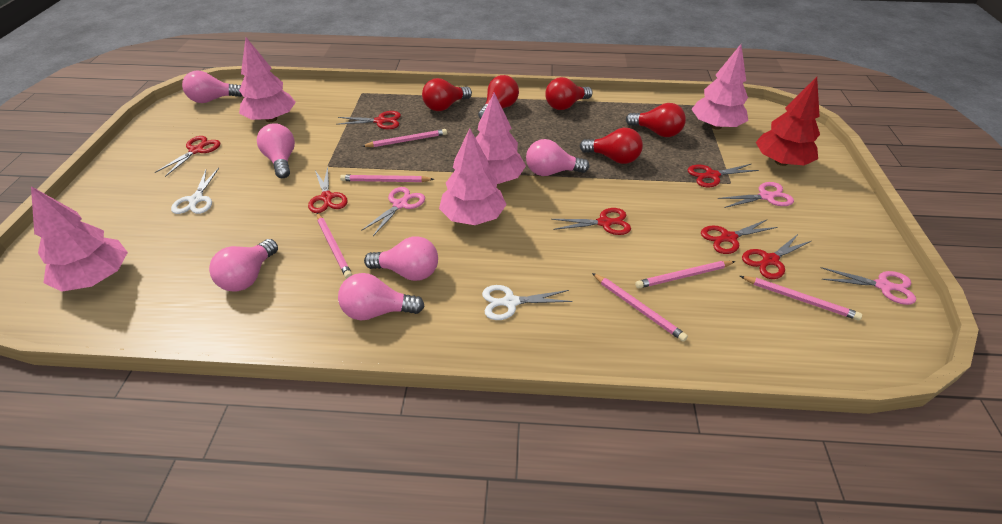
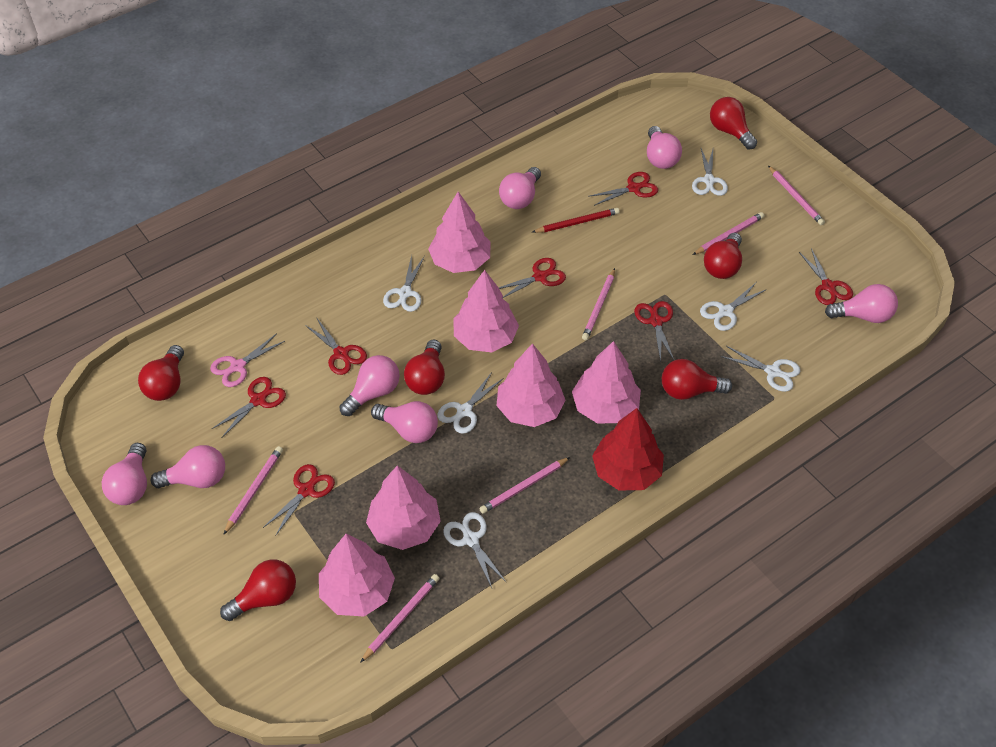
pink light bulb: [182,71,243,103] [209,239,278,292] [257,123,295,178] [338,273,424,320] [364,236,438,281] [526,139,589,176] = 6 -> [102,443,147,505] [151,445,225,488] [339,355,400,416] [371,401,438,443] [499,167,541,209] [647,126,682,169] [825,284,898,323] = 7
pink scissors: [361,187,425,236] [718,182,794,208] [820,267,916,305] = 3 -> [210,333,285,387] = 1
pink tree: [31,186,128,292] [239,37,296,122] [439,128,507,225] [476,92,526,184] [692,44,748,130] = 5 -> [319,534,395,616] [366,466,441,550] [428,192,491,273] [454,270,519,352] [496,343,566,427] [572,341,641,424] = 6
red light bulb: [422,78,472,111] [478,75,519,119] [545,77,593,110] [580,128,643,164] [626,103,686,137] = 5 -> [138,345,184,401] [220,559,296,621] [404,340,445,395] [662,359,732,400] [704,233,742,279] [710,97,757,149] = 6
red pencil: none = 0 -> [533,208,620,233] = 1
white scissors: [171,168,219,214] [482,285,572,320] = 2 -> [383,255,425,312] [437,372,503,434] [443,512,507,588] [692,149,728,196] [700,283,767,331] [720,346,800,392] = 6

